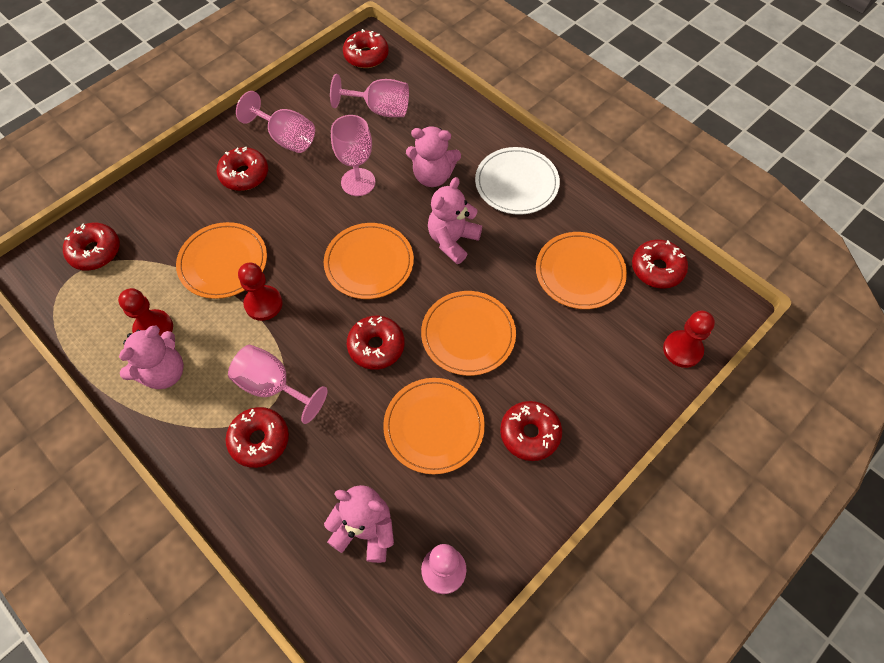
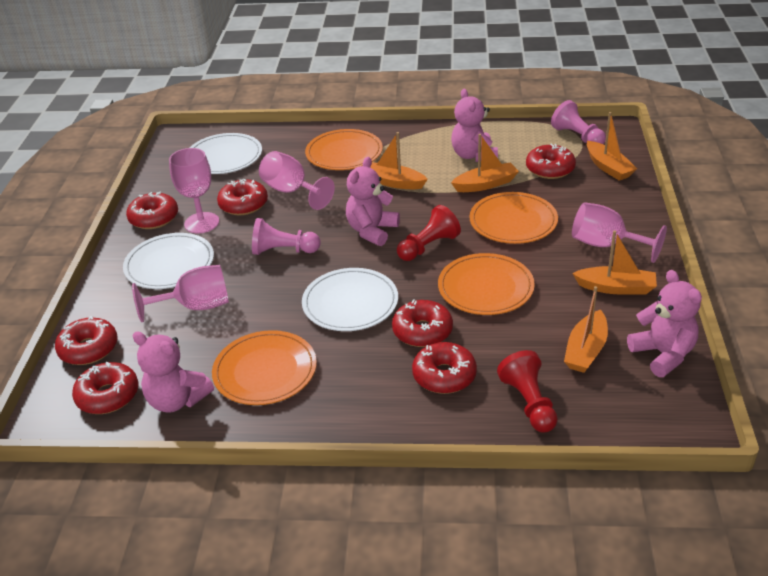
orange boat: none = 0 -> [370,132,428,189] [451,134,519,192] [564,286,608,373] [572,230,657,295] [587,112,637,181] = 5
orange plate: [176,222,267,299] [324,223,414,299] [383,378,485,474] [421,291,516,376] [536,232,627,309] = 5 -> [212,330,317,405] [305,129,383,170] [438,253,535,315] [469,192,558,244] = 4
pink pawn: [421,544,466,594] = 1 -> [252,218,321,255] [551,100,606,144] = 2
red pawn: [118,288,173,336] [238,262,283,321] [663,310,715,368] = 3 -> [397,205,461,261] [497,350,558,433] = 2
white plate: [475,147,560,215] = 1 -> [123,233,214,289] [190,133,262,174] [302,268,398,331] = 3

